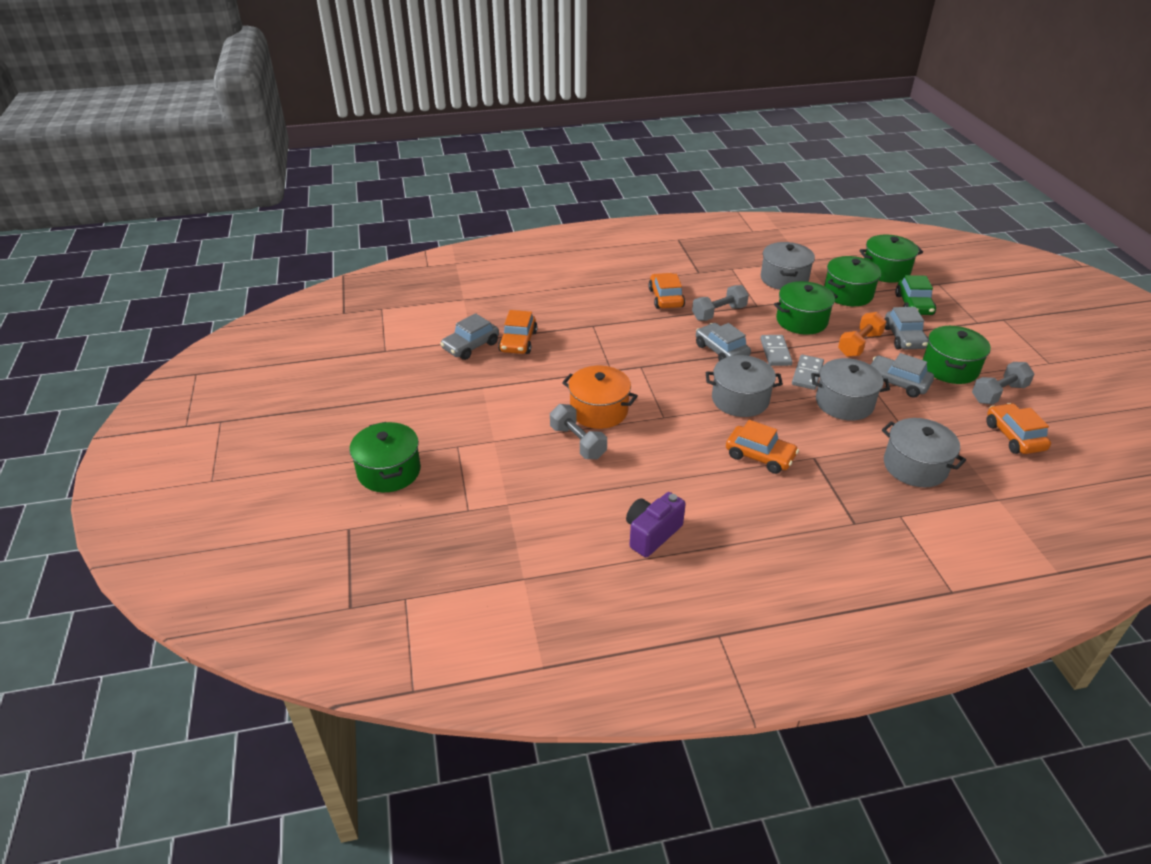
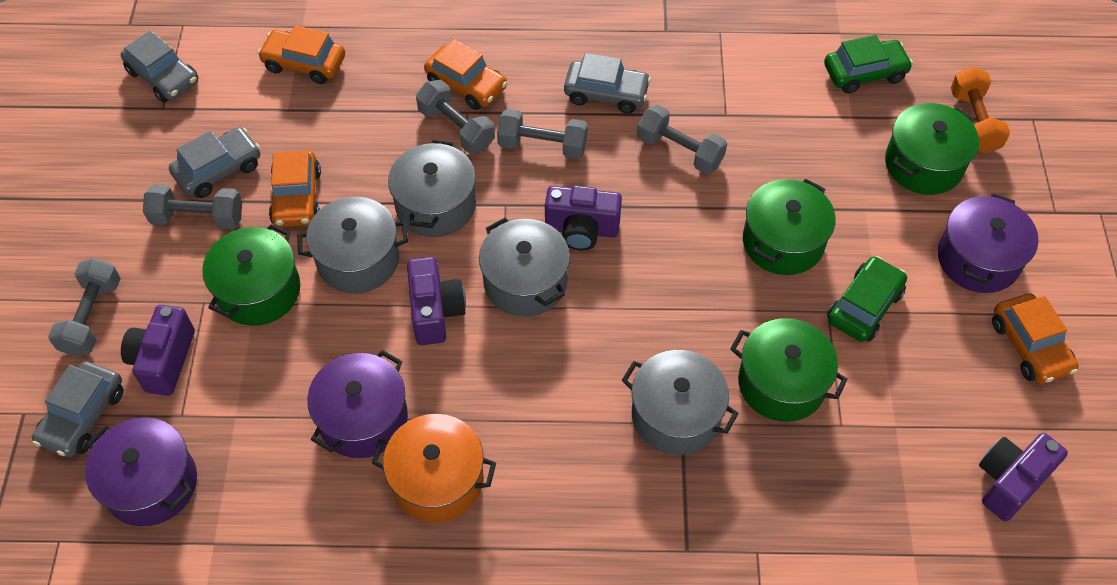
green car: [895,275,936,315] = 1 -> [824,35,913,94] [827,256,907,342] = 2
green pot: [349,422,421,492] [774,281,838,335] [824,256,881,306] [859,235,923,283] [923,326,991,384] = 5 -> [202,224,300,326] [730,318,848,422] [743,179,835,275] [885,103,979,195] = 4
grey domino: [760,335,793,366] [792,354,824,390] = 2 -> none = 0
grey dumbbell: [550,404,607,459] [692,285,749,321] [972,362,1035,404] = 3 -> [48,258,121,356] [143,184,242,229] [416,80,495,154] [497,109,588,159] [637,105,727,174] = 5
purple camera: [626,492,686,557] = 1 -> [121,305,195,396] [407,257,466,345] [545,185,622,251] [979,433,1068,521] = 4
purple pot: none = 0 -> [85,417,197,526] [307,350,408,458] [938,193,1039,293] = 3

